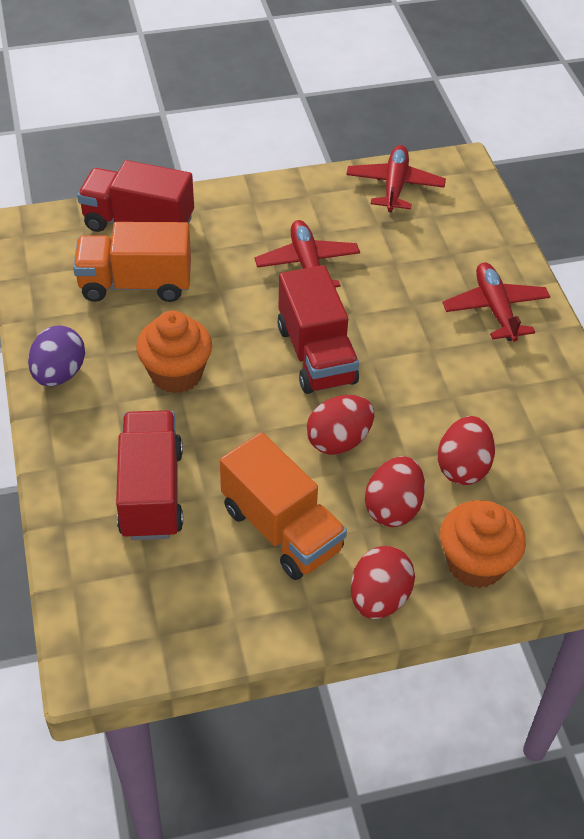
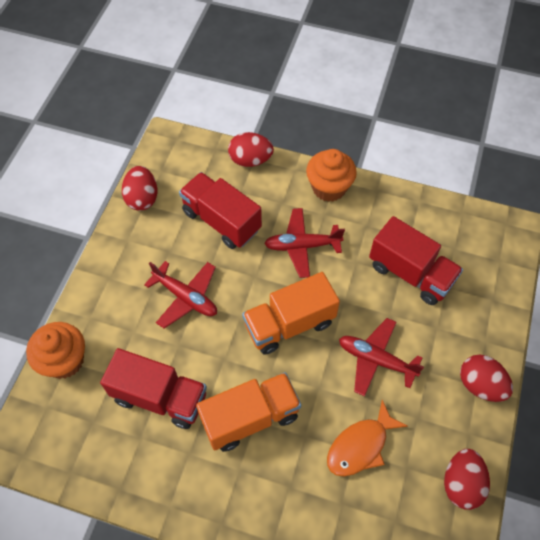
orange fish: none = 0 -> [327,400,408,476] = 1
purple egg: [28,325,85,386] = 1 -> none = 0

